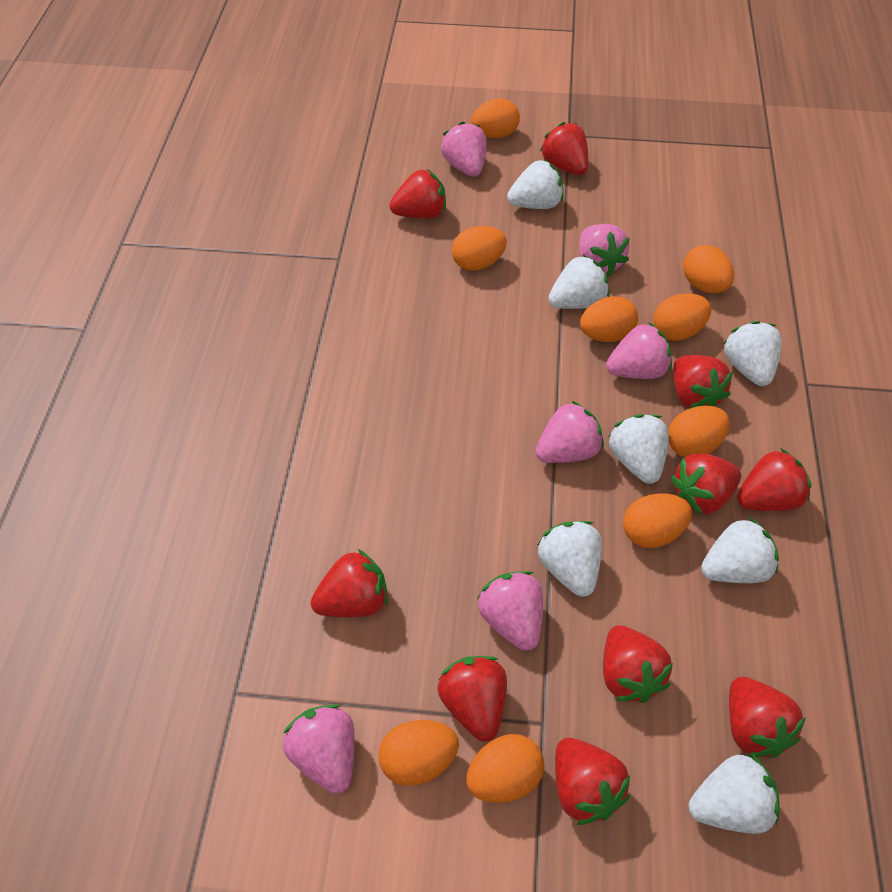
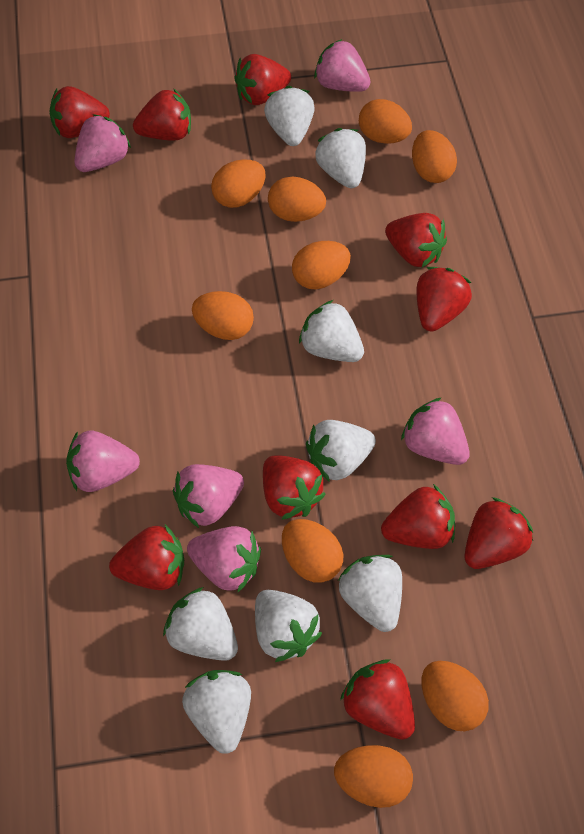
white strawberry: [507,160,564,209] [538,521,602,597] [548,255,610,309] [609,414,669,484] [689,754,780,834] [701,517,779,583] [723,321,782,386] = 7 -> [163,587,238,661] [182,670,251,754] [255,590,322,662] [264,86,315,146] [299,300,364,362] [306,420,376,482] [315,128,366,188] [338,555,402,632] = 8

